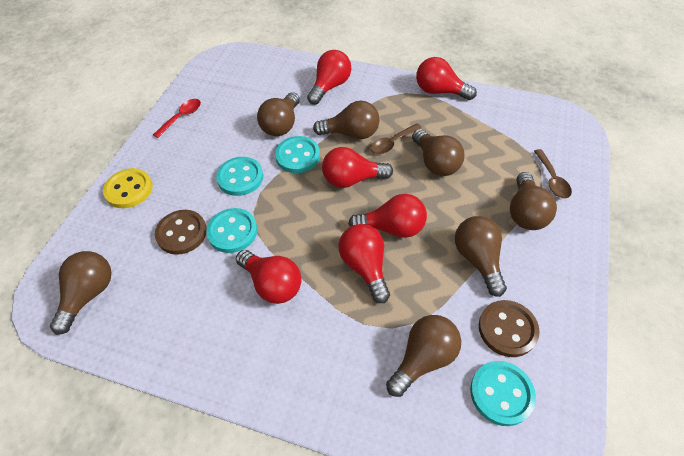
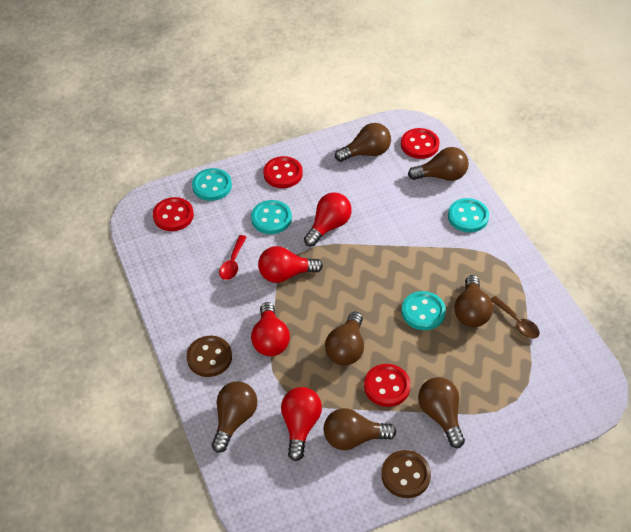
brown spoon: [370,123,422,154] [534,149,572,199] = 2 -> [491,296,540,339] = 1
red button: none = 0 -> [153,197,194,231] [263,156,303,188] [364,364,411,407] [401,128,439,159] = 4
red light bulb: [236,250,302,304] [307,50,351,104] [322,147,393,188] [338,224,390,303] [348,194,427,238] [416,57,477,100] = 6 -> [251,302,290,356] [258,246,323,283] [281,387,322,461] [304,193,352,247] = 4
yellow button: [103,168,153,208] = 1 -> none = 0

